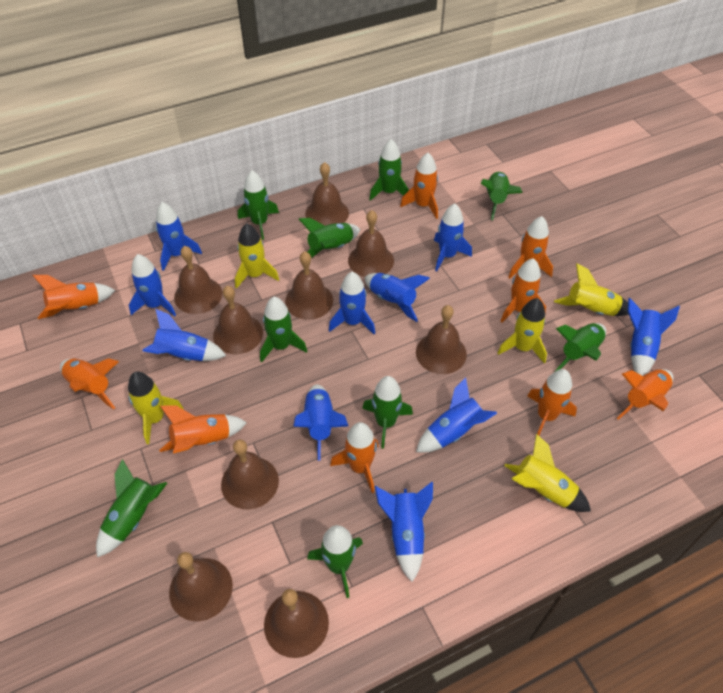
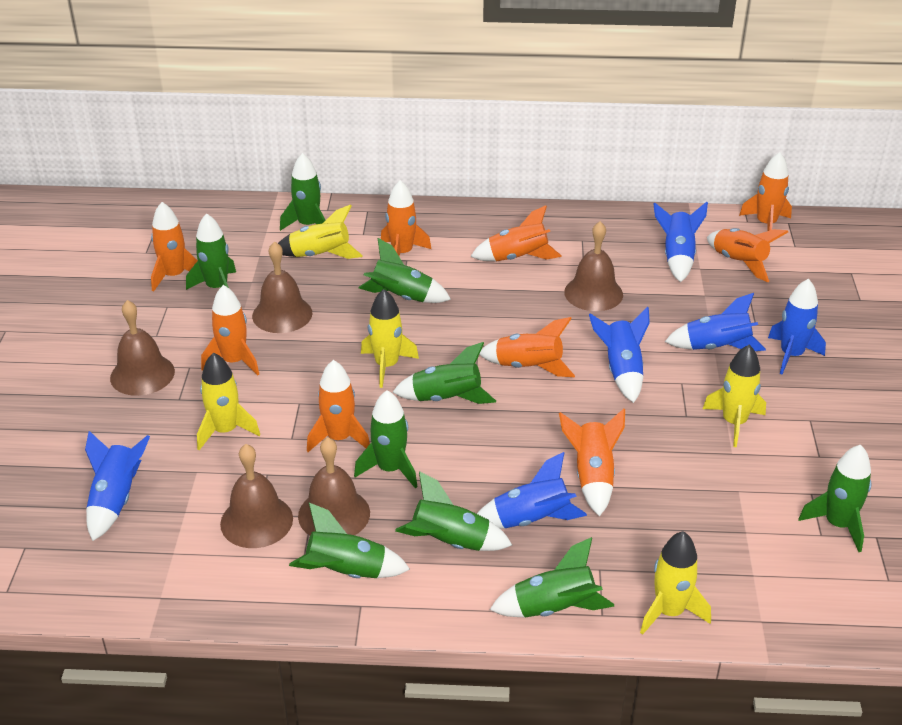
blue rocket: [129,254,176,316] [143,309,226,361] [156,202,202,271] [293,384,348,461] [329,272,375,334] [365,273,430,322] [375,482,433,582] [416,377,497,453] [434,203,472,271] [628,298,680,376] = 10 -> [85,431,150,541] [477,452,587,528] [589,306,650,403] [653,202,708,282] [665,293,766,351] [768,278,826,374] = 6
brown bell: [169,552,233,621] [174,246,222,314] [213,286,263,354] [221,440,279,509] [264,589,329,658] [285,251,333,320] [305,162,349,226] [348,210,394,277] [416,305,467,374] = 9 -> [110,300,175,396] [220,444,293,548] [252,241,312,333] [298,437,370,535] [564,221,623,311] = 5

